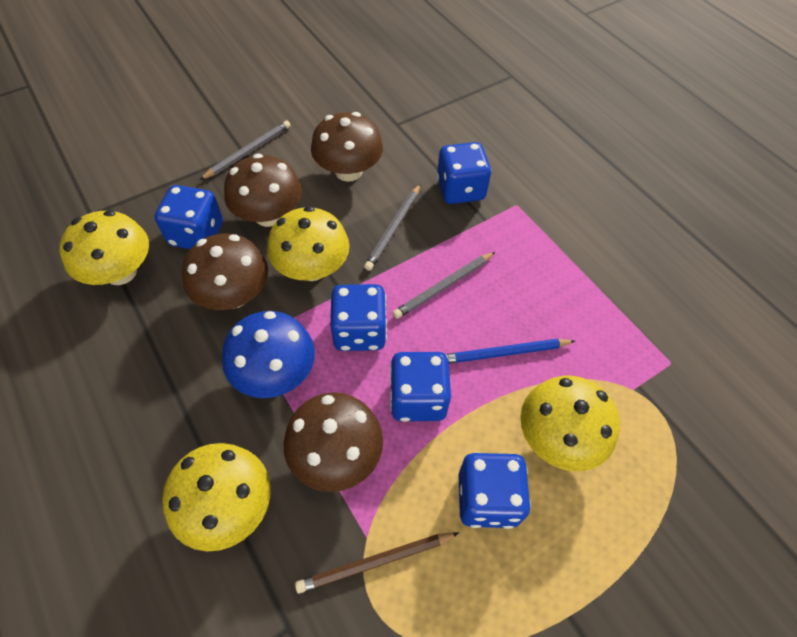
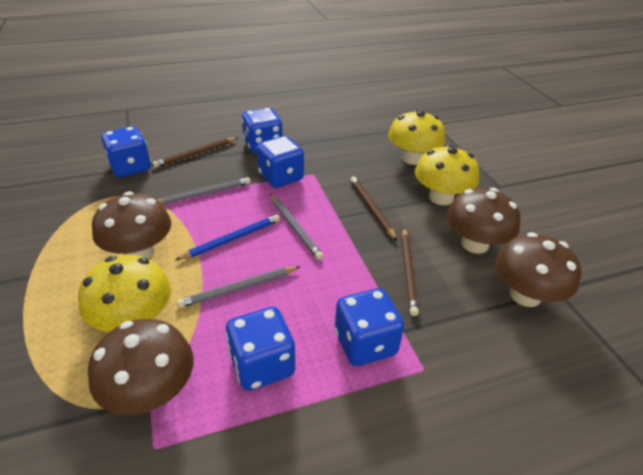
blue mushroom: [222,311,315,398] = 1 -> none = 0
brown pencil: [295,532,459,594] = 1 -> [153,137,237,168] [350,176,397,241] [402,228,419,316] = 3
yellow mushroom: [59,210,149,285] [162,443,271,552] [267,206,349,281] [520,376,620,471] = 4 -> [78,255,171,332] [388,110,445,165] [415,145,479,205] = 3

